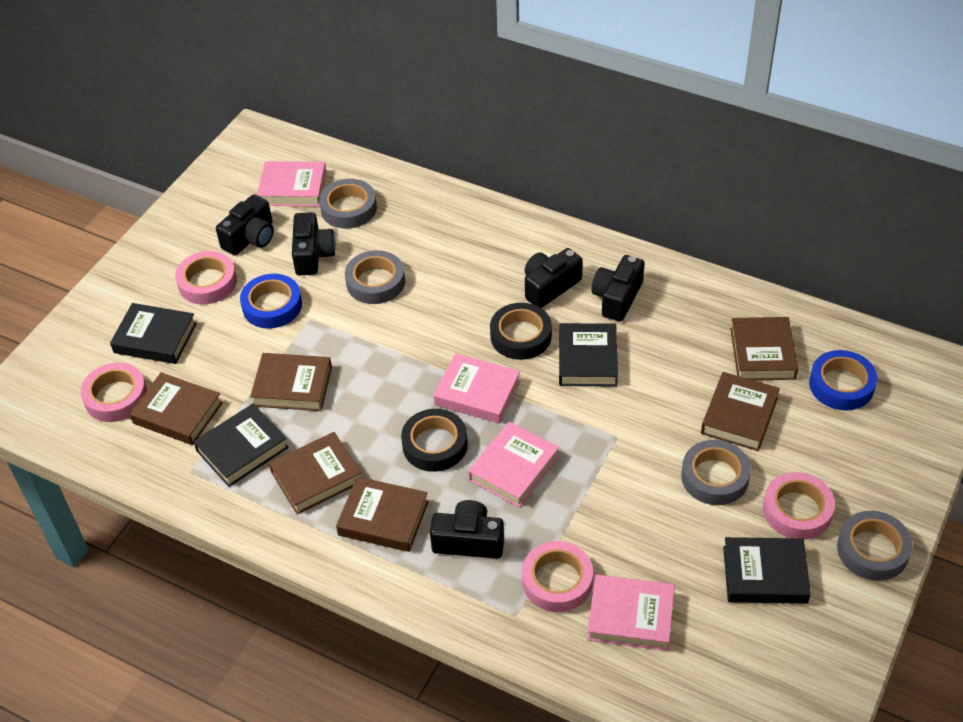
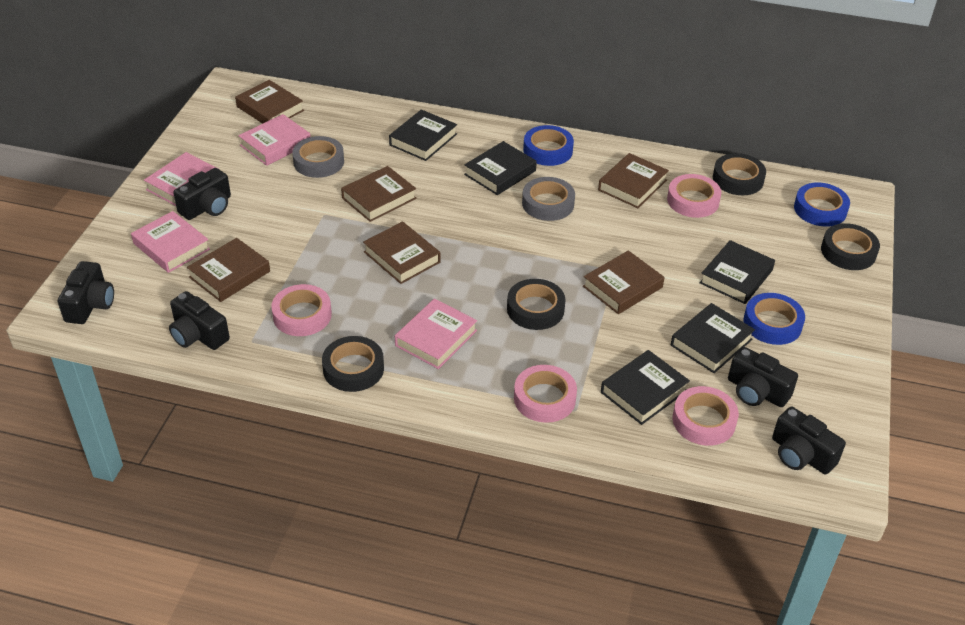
black book: [110,303,197,364] [193,404,289,487] [559,323,618,386] [723,537,811,604] = 4 -> [389,110,457,161] [464,141,537,195] [601,350,690,425] [671,303,755,373] [699,240,775,304] = 5
black tape: [401,409,468,472] [490,303,552,360] = 2 -> [322,336,384,392] [507,279,566,330] [713,153,766,195] [821,223,880,270] = 4
blue tape: [240,274,302,329] [809,350,877,410] = 2 -> [523,125,574,166] [743,293,805,345] [794,182,850,227] = 3
grey tape: [319,179,377,229] [345,250,405,304] [681,440,751,505] [837,511,912,581] = 4 -> [292,136,344,178] [522,177,575,221] = 2

